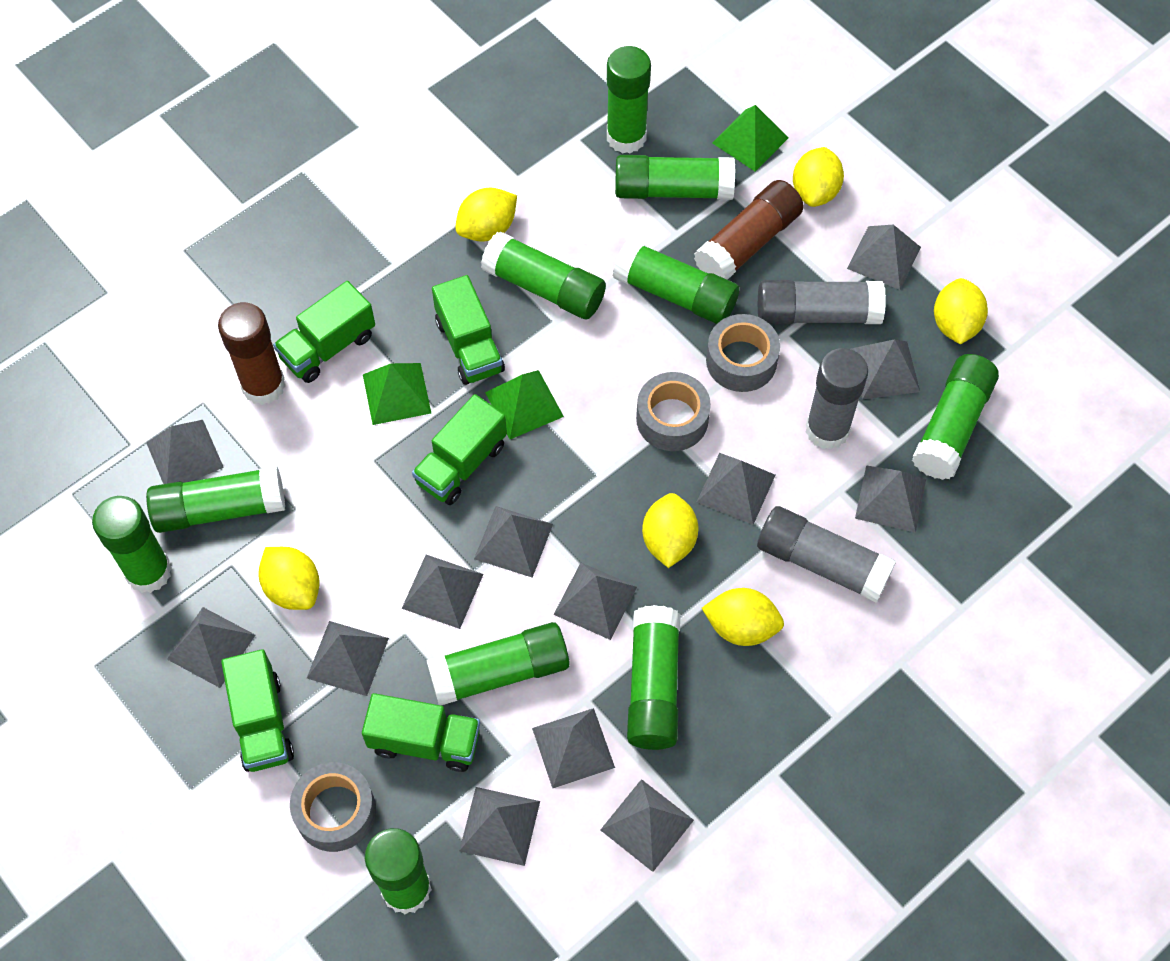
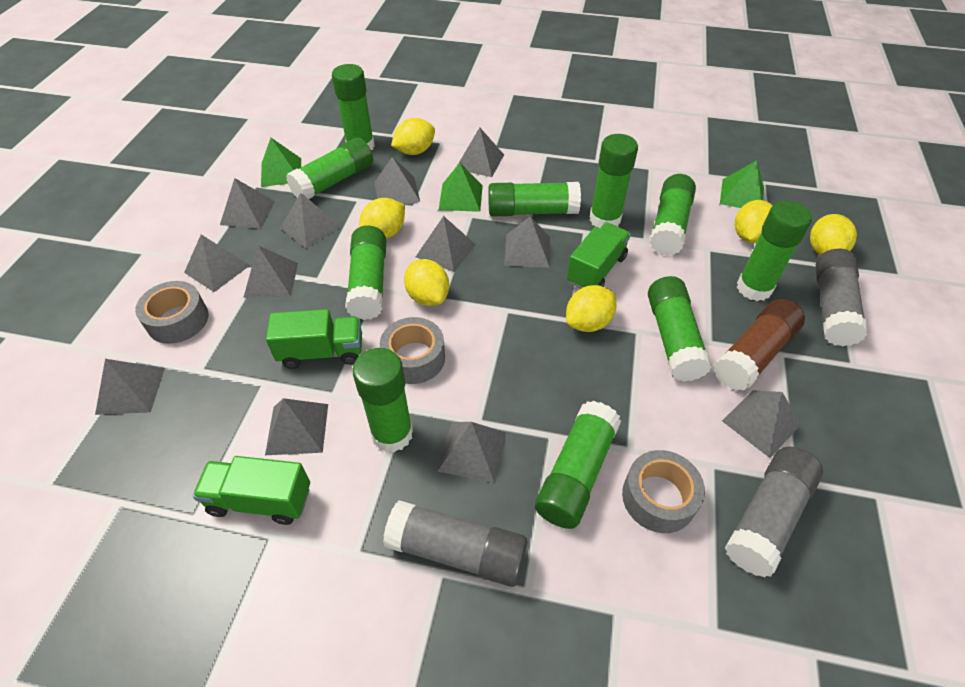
brown glue stick: [218,302,285,405] [694,180,804,280] = 2 -> [714,299,805,391] = 1
green truck: [221,649,294,772] [273,281,375,383] [362,693,480,772] [412,394,507,505] [432,275,505,385] = 5 -> [193,456,310,525] [266,309,362,369] [567,223,631,289] = 3
grey pyramid: [146,420,224,484] [167,607,255,688] [307,621,389,696] [402,555,484,629] [459,787,540,866] [474,506,553,578] [532,708,615,788] [554,563,637,640] [600,779,694,872] [697,453,775,525] [847,225,921,290] [851,339,920,399] [855,465,926,533] = 13 -> [95,359,165,415] [184,235,250,292] [220,178,275,229] [243,246,298,298] [265,398,328,455] [281,193,341,249] [374,157,420,204] [416,216,476,272] [438,422,506,483] [458,127,504,177] [504,216,550,268] [722,390,801,458] = 12

